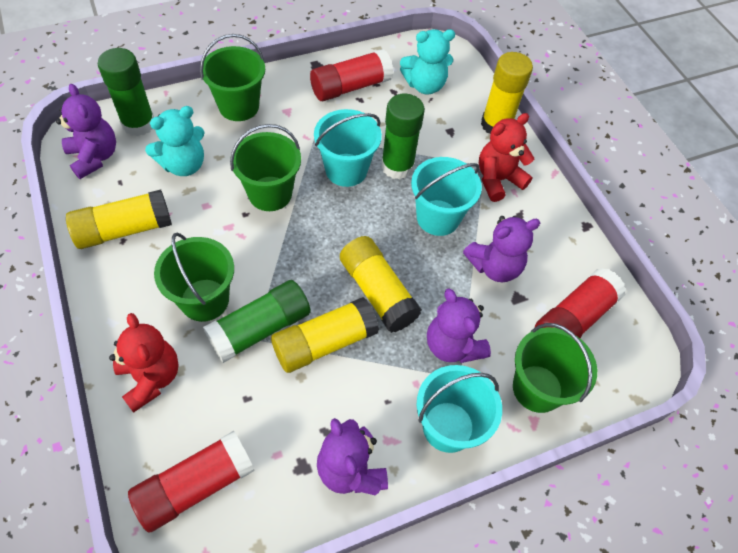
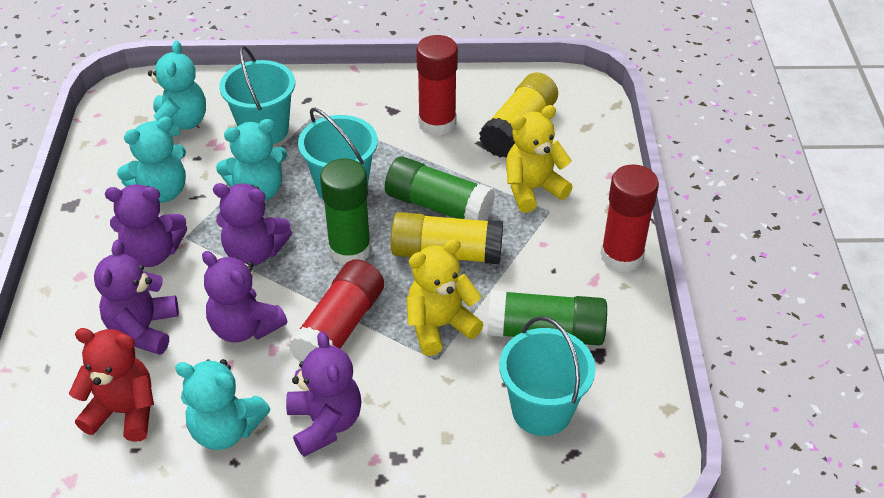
green bucket: [154,232,234,322] [200,34,265,121] [230,124,301,211] [513,323,597,413] = 4 -> none = 0
purple teddy bear: [56,84,116,179] [317,418,388,495] [427,288,491,363] [463,216,540,282] = 4 -> [94,240,179,355] [105,184,187,267] [202,251,287,342] [213,183,292,266] [286,331,361,457] = 5
red teddy bear: [109,313,179,413] [479,113,534,202] = 2 -> [69,328,154,442] = 1
turquoise teddy bear: [145,106,205,176] [400,29,455,95] = 2 -> [117,117,186,203] [148,40,206,136] [175,359,270,450] [216,119,287,201] = 4
yellow glue stick: [66,189,172,249] [271,297,379,373] [340,236,422,333] [481,52,533,134] = 4 -> [391,212,503,264] [479,72,558,158] = 2
yellow teddy bear: none = 0 -> [406,239,484,356] [506,105,573,213] = 2

